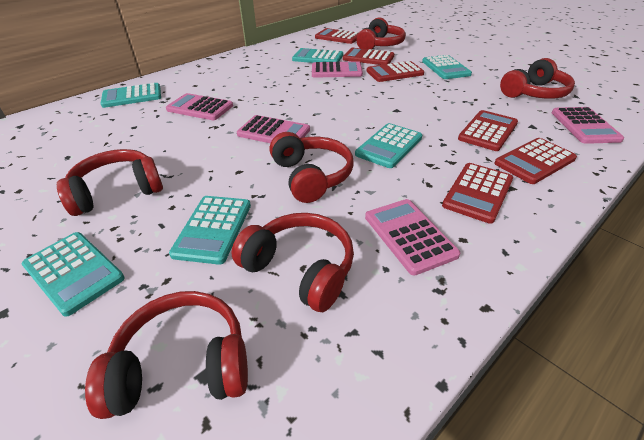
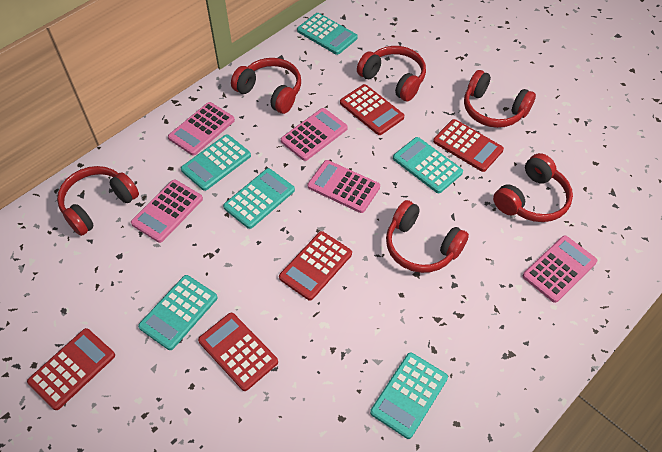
red calculator: [315,28,358,44] [343,48,395,65] [367,61,424,82] [442,163,513,224] [458,110,518,151] [494,138,577,184] = 6 -> [27,328,115,410] [198,312,278,391] [279,231,352,301] [340,84,404,135] [433,119,504,172] = 5

